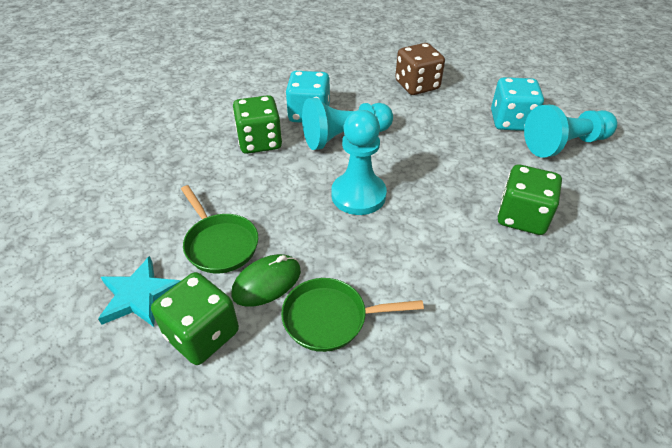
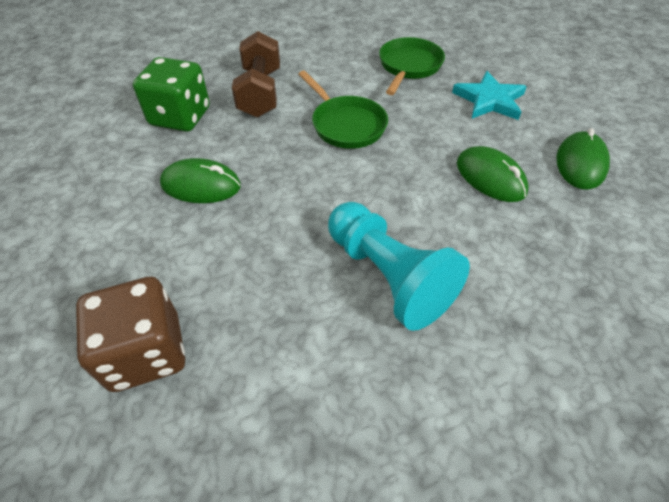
brown dumbbell: none = 0 -> [232,31,280,118] = 1
green dice: [151,272,239,365] [233,95,282,154] [498,164,562,235] = 3 -> [133,57,210,132] = 1
green mouse: [231,254,301,307] = 1 -> [160,158,241,203] [457,146,529,202] [556,128,610,190] = 3
turquoise dice: [286,71,330,123] [491,77,544,131] = 2 -> none = 0
turquoise pawn: [302,98,393,150] [331,110,387,215] [524,104,618,158] = 3 -> [328,202,470,331] = 1

